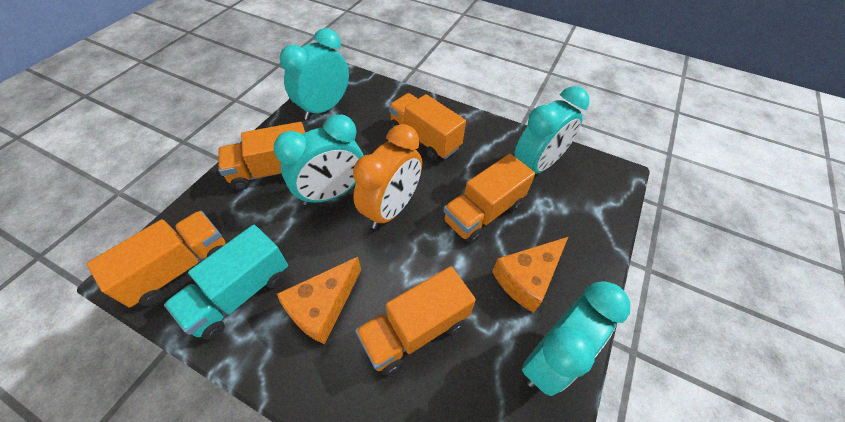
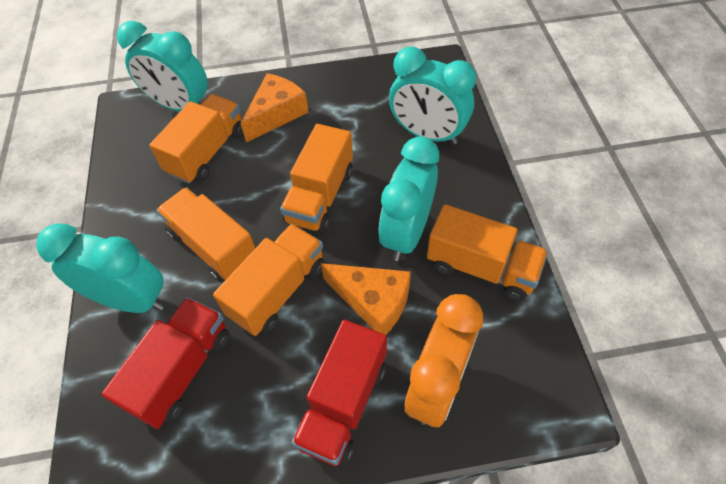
red truck: none = 0 -> [102,297,229,429] [292,320,387,466] = 2
turquoise truck: [164,225,288,340] = 1 -> none = 0

